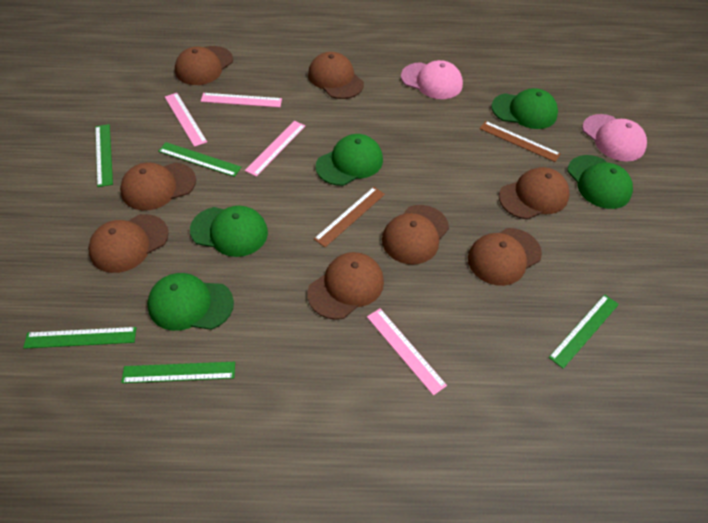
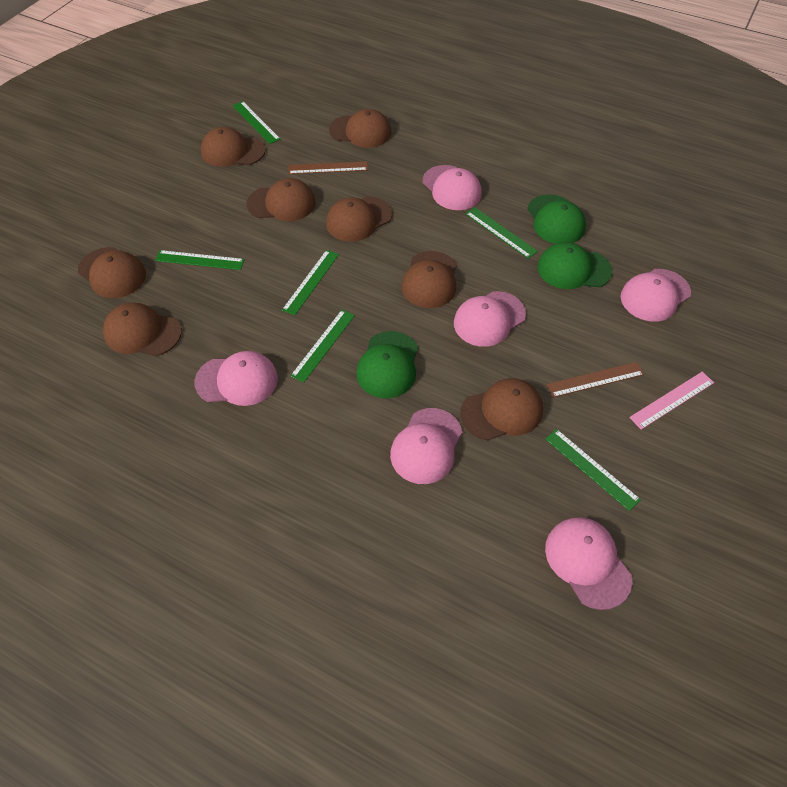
green cap: [147,273,234,331] [190,206,268,257] [316,134,383,186] [491,88,558,129] [568,155,633,209] = 5 -> [356,331,418,398] [527,194,586,244] [537,242,612,289] = 3
green ruler: [23,327,137,349] [95,124,113,187] [121,362,235,383] [158,142,241,177] [548,294,619,369] = 5 -> [155,250,245,270] [232,101,280,144] [282,250,339,316] [290,310,355,383] [465,207,538,259] [545,429,641,511] = 6
pink cap: [401,60,463,99] [582,114,647,161] = 2 -> [195,351,278,406] [390,408,462,484] [423,165,482,210] [454,291,526,347] [545,517,632,610] [621,269,691,322] = 6
pink ruler: [165,93,207,147] [201,93,282,107] [245,121,305,177] [367,309,447,396] = 4 -> [629,372,714,430] = 1

